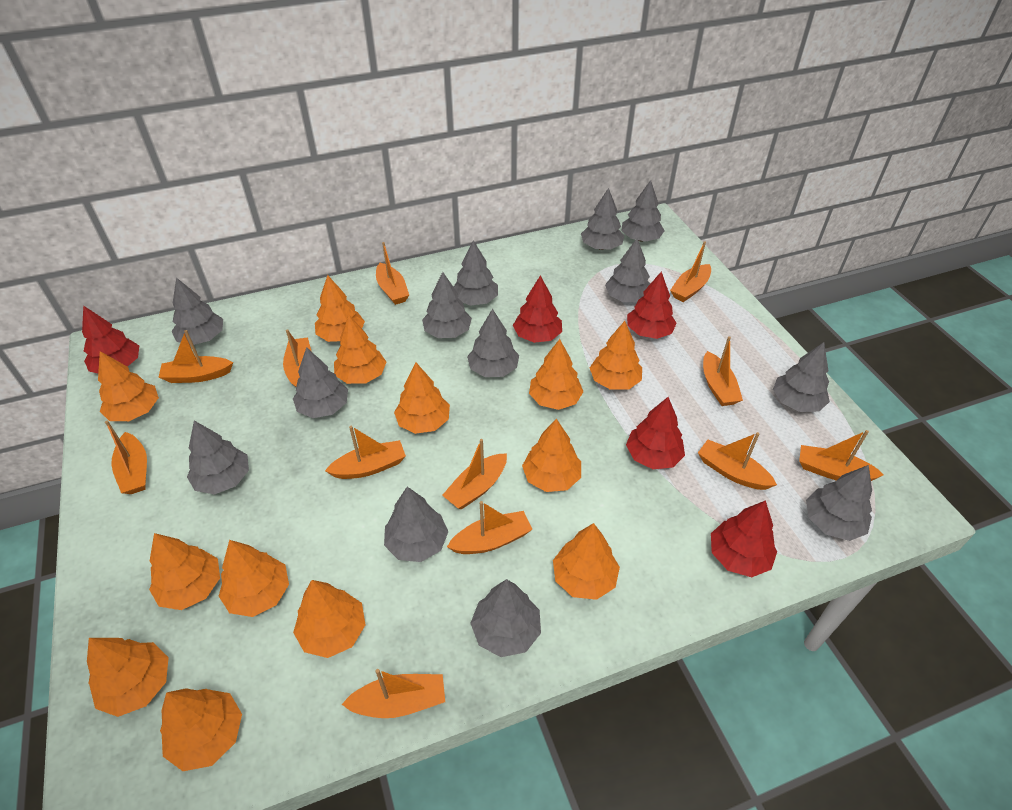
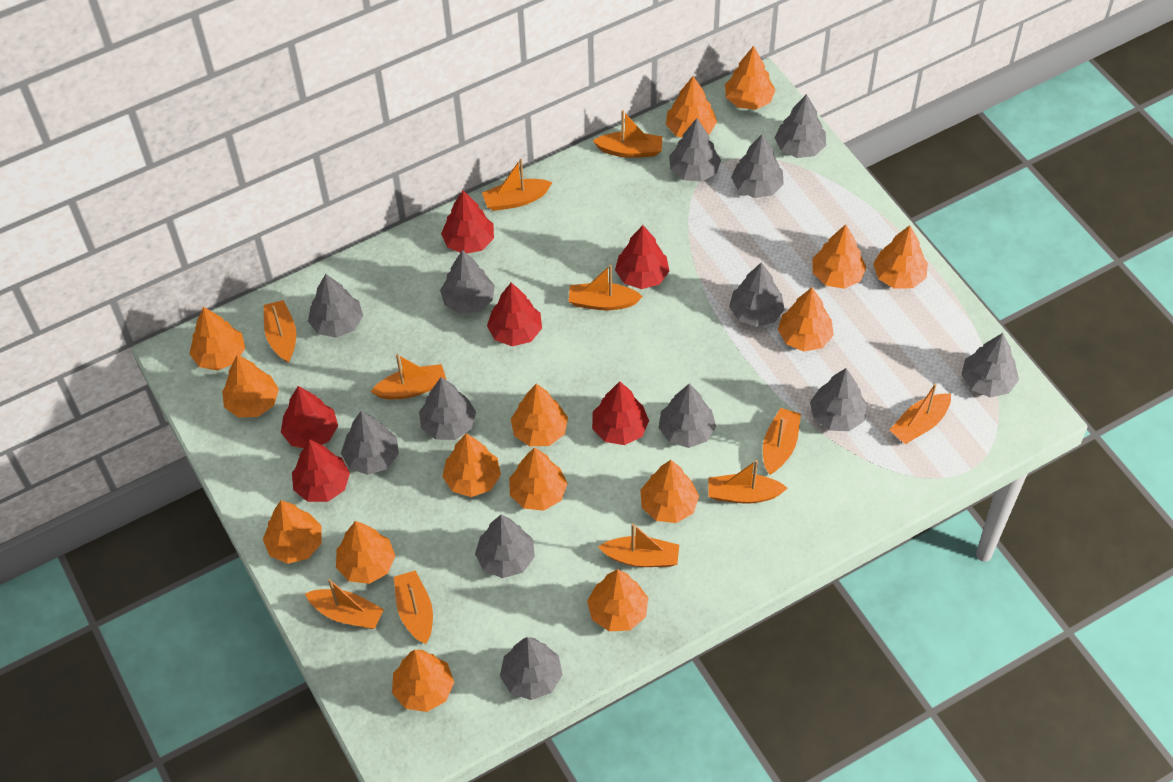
orange boat: [105,421,147,494] [159,330,233,383] [283,329,312,387] [325,426,406,479] [342,669,445,718] [376,242,409,305] [442,439,507,509] [447,501,533,554] [670,241,711,302] [698,432,777,490] [703,336,743,406] [799,430,884,481] = 12 -> [264,300,296,363] [305,579,384,629] [371,354,446,399] [394,571,433,644] [482,159,553,211] [569,265,643,310] [593,110,663,158] [598,523,679,567] [708,460,788,504] [763,408,801,475] [890,384,951,444] = 11
orange tree: [87,638,169,717] [98,351,159,421] [149,533,220,610] [160,688,242,771] [219,540,289,617] [293,580,365,658] [315,275,365,342] [334,315,386,384] [394,362,450,434] [522,419,581,492] [529,339,584,410] [553,523,620,600] [590,321,642,390] = 13 -> [189,307,245,371] [222,355,279,418] [263,500,322,564] [336,521,395,584] [392,650,454,712] [442,433,501,497] [509,447,568,511] [511,383,568,446] [587,569,648,631] [641,460,699,523] [666,76,717,138] [725,46,775,110] [778,288,834,352] [812,224,867,289] [873,225,928,289] = 15
red tree: [82,306,139,373] [513,275,562,343] [626,397,685,469] [627,271,677,339] [711,500,777,577] = 5 -> [281,386,338,448] [292,439,350,502] [441,190,494,253] [487,282,542,347] [592,381,649,445] [615,225,669,289] = 6

